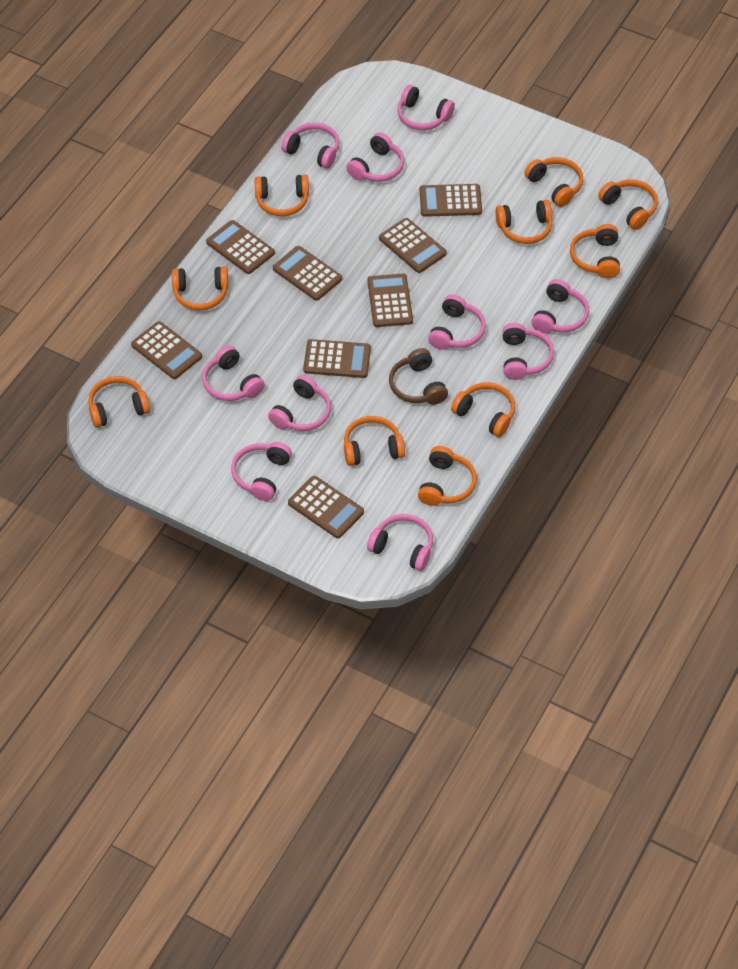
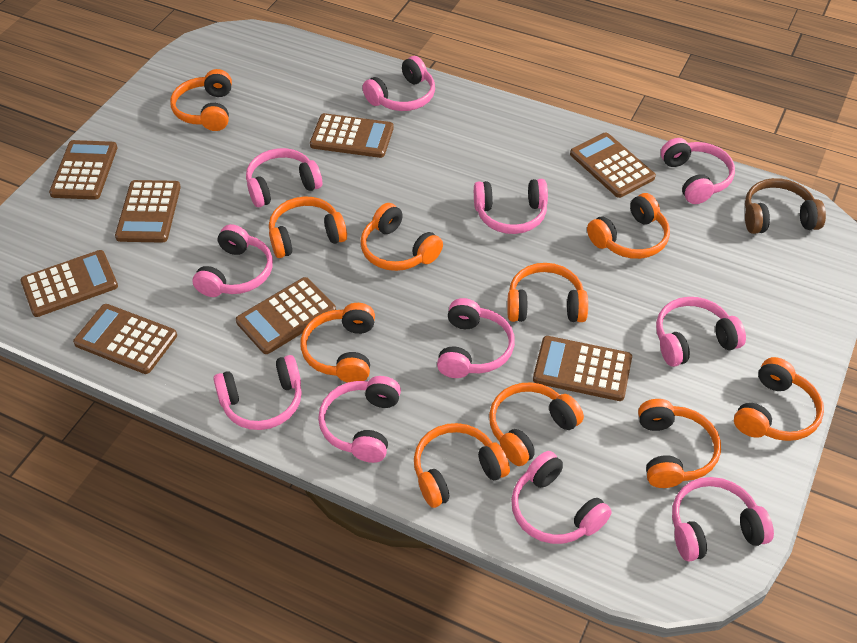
pink headphones: [202,345,265,401] [231,442,292,501] [268,375,331,431] [281,122,340,169] [346,132,404,182] [367,514,433,571] [397,85,455,130] [428,294,486,349] [502,323,554,380] [532,279,589,333] = 10 -> [193,224,273,297] [213,355,302,430] [246,148,322,207] [318,376,401,463] [362,56,435,111] [437,298,515,378] [474,179,548,234] [511,451,612,544] [656,297,746,367] [661,138,735,204] [672,477,774,562] = 11

